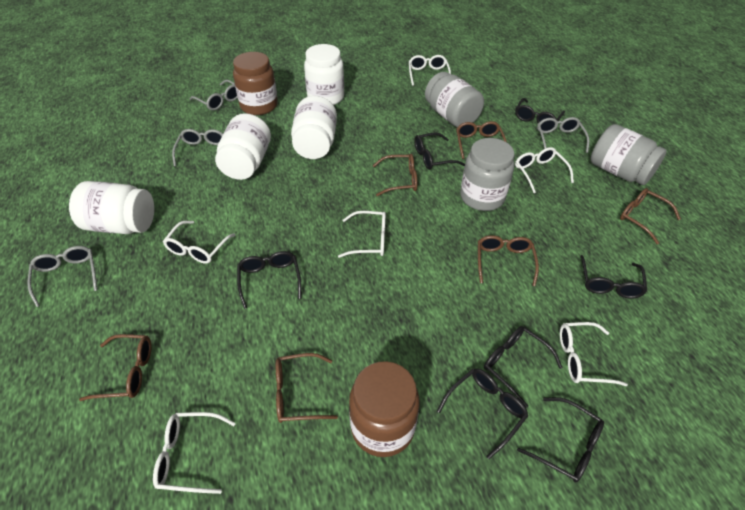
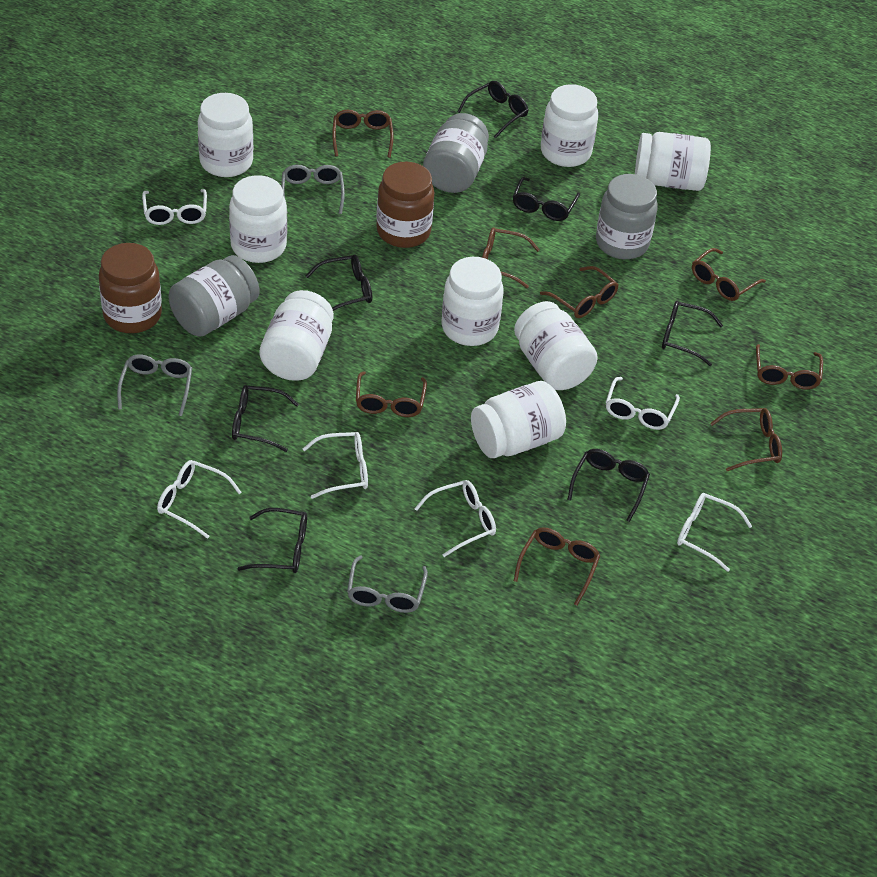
brown glasses: [79,334,152,401] [276,353,338,423] [372,154,417,196] [456,121,507,159] [478,235,539,286] [620,188,681,245] = 6 -> [332,110,394,158] [356,371,427,417] [482,227,540,288] [514,527,600,605] [540,266,619,318] [692,248,766,301] [710,408,782,471] [756,344,823,389] = 8
grey glasses: [27,246,97,307] [172,129,223,167] [190,80,238,110] [537,117,589,153] = 4 -> [117,355,192,416] [281,165,345,214] [347,555,428,613] = 3
white jar: [69,181,154,234] [215,113,271,180] [291,96,337,159] [304,44,344,105] = 4 -> [198,93,253,177] [229,175,287,263] [260,290,334,381] [442,257,504,346] [471,381,566,458] [514,301,598,390] [541,84,598,167] [635,132,711,191] = 8

